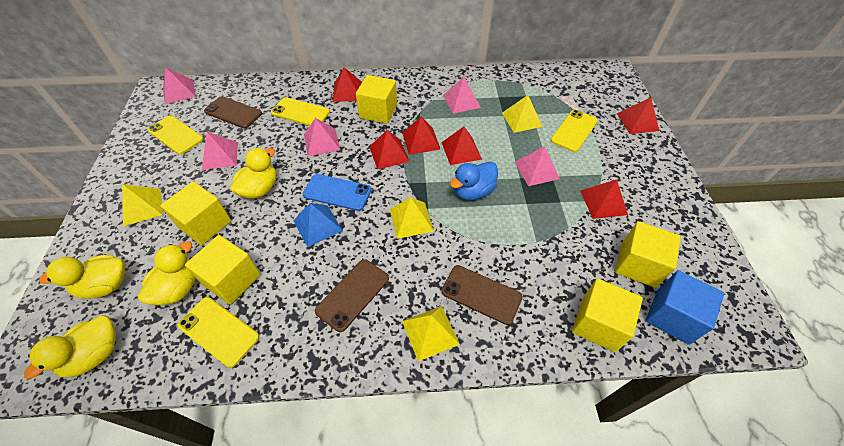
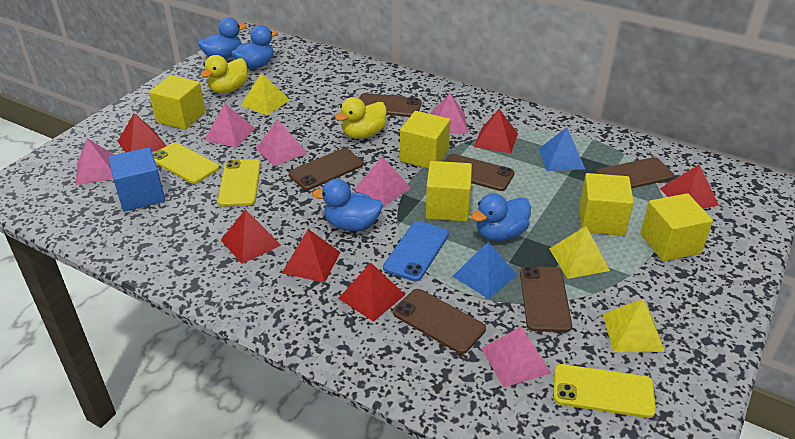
blue duck: [450,161,498,200] = 1 -> [198,17,247,59] [231,25,277,69] [312,179,383,231] [471,193,531,241] = 4
blue pyramid: [293,203,343,247] = 1 -> [452,242,517,299] [539,127,585,171] = 2
brown phone: [204,96,262,128] [315,259,389,332] [441,265,523,325] = 3 -> [289,148,363,190] [359,93,422,117] [393,289,486,354] [444,154,515,191] [520,266,572,332] [596,157,674,189] = 6
pink pyramid: [163,67,196,104] [202,132,238,170] [304,118,340,157] [443,77,481,114] [515,146,560,186] = 5 -> [76,139,114,185] [205,104,255,148] [256,120,307,166] [354,157,411,207] [430,93,468,134] [481,326,551,387] = 6
yellow duck: [24,315,116,379] [39,255,125,299] [138,241,196,305] [230,148,277,199] = 4 -> [201,55,248,93] [335,97,387,139] = 2
yellow phone: [148,115,204,155] [178,297,259,368] [271,97,330,126] [551,110,598,152] = 4 -> [153,142,219,184] [218,159,261,207] [553,364,656,418] = 3
yellow pyramid: [122,184,163,227] [390,197,434,239] [402,306,460,361] [502,95,543,133] = 4 -> [241,73,290,116] [549,226,610,279] [602,299,665,352] = 3

